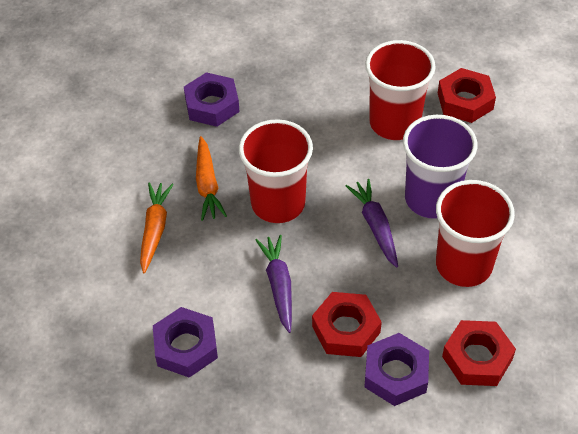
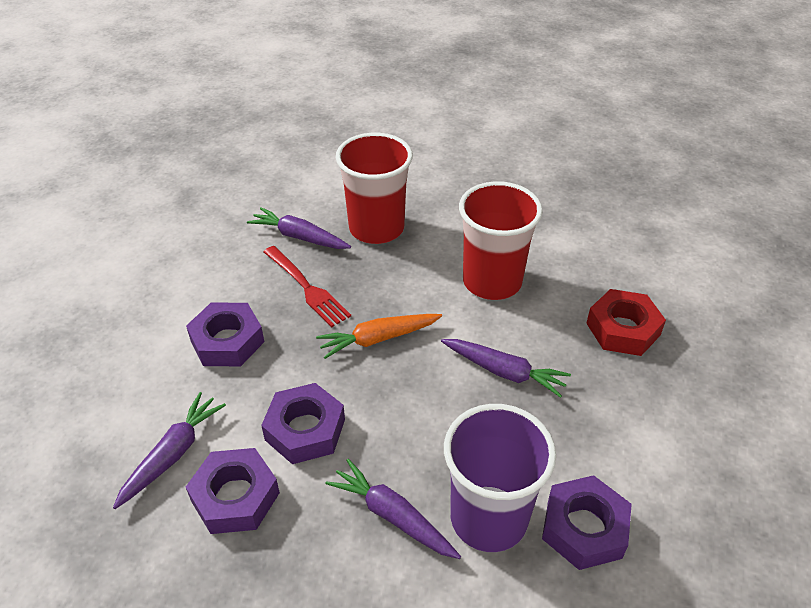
orange carrot: [140,182,174,273] [196,136,227,221] = 2 -> [316,314,442,359] = 1
purple carrot: [256,235,292,333] [346,179,398,268] = 2 -> [113,392,226,509] [247,207,351,249] [325,459,461,559] [441,339,571,398] = 4
purple nut: [153,307,218,378] [184,72,240,127] [364,333,429,406] = 3 -> [186,302,264,366] [186,448,280,534] [261,383,345,464] [542,475,632,570] = 4
red cup: [239,119,313,223] [365,40,436,140] [436,180,515,287] = 3 -> [336,133,413,244] [459,181,543,300] = 2
red fork: none = 0 -> [264,246,351,328] = 1
red nut: [312,292,382,357] [438,68,496,123] [442,320,516,386] = 3 -> [586,289,666,356] = 1

